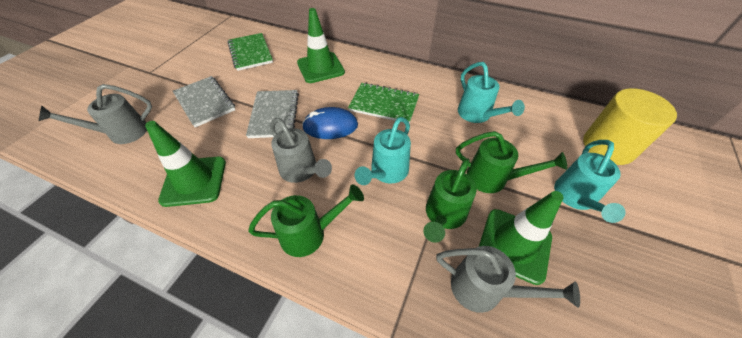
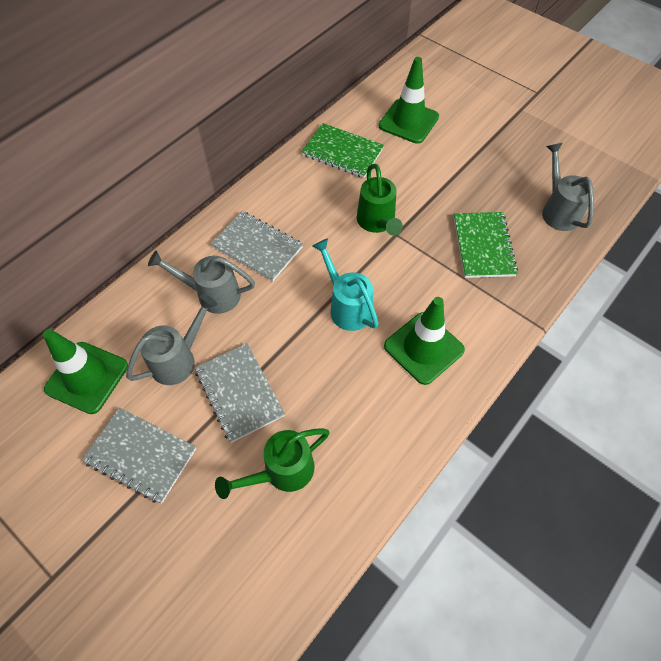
blue mouse: [302,107,358,139] = 1 -> none = 0
green watering can: [248,184,364,257] [423,158,477,243] [456,131,567,193] = 3 -> [215,428,330,499] [357,164,403,235] = 2
grey notebook: [173,76,235,127] [246,90,299,138] = 2 -> [82,407,196,504] [195,343,285,443] [211,211,303,281] = 3
turquoise watering can: [355,117,411,185] [458,62,525,123] [554,140,625,223] = 3 -> [312,239,378,331] = 1
yellow cylinder: [583,88,677,165] = 1 -> none = 0

